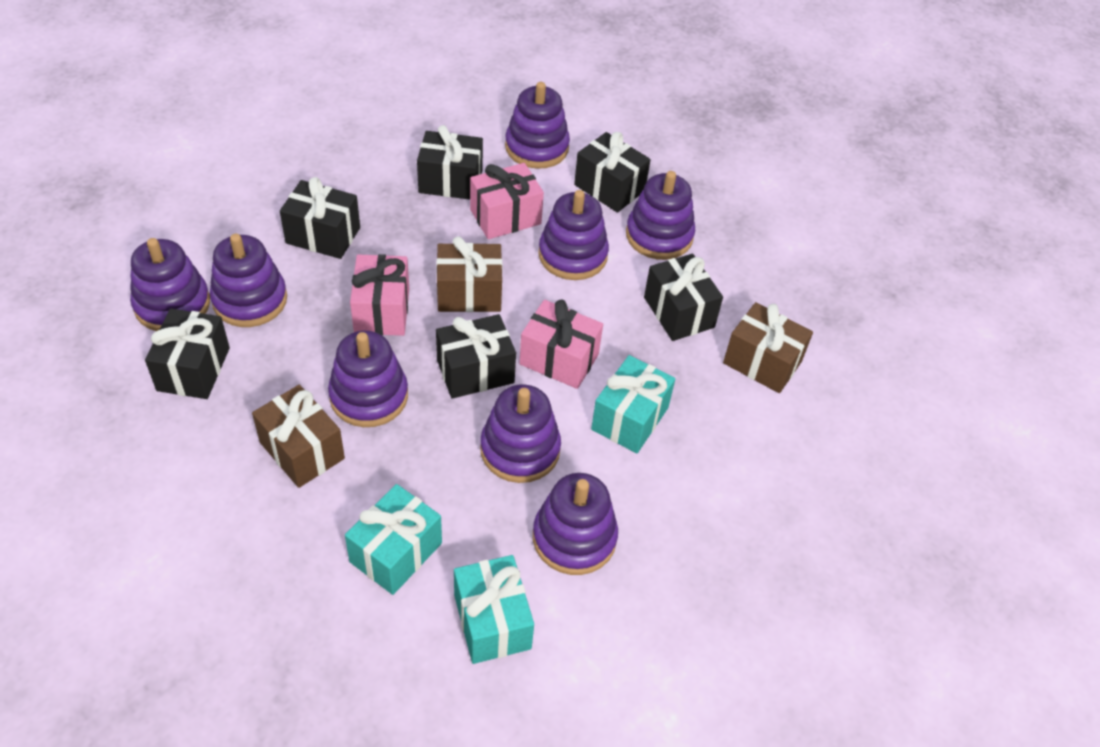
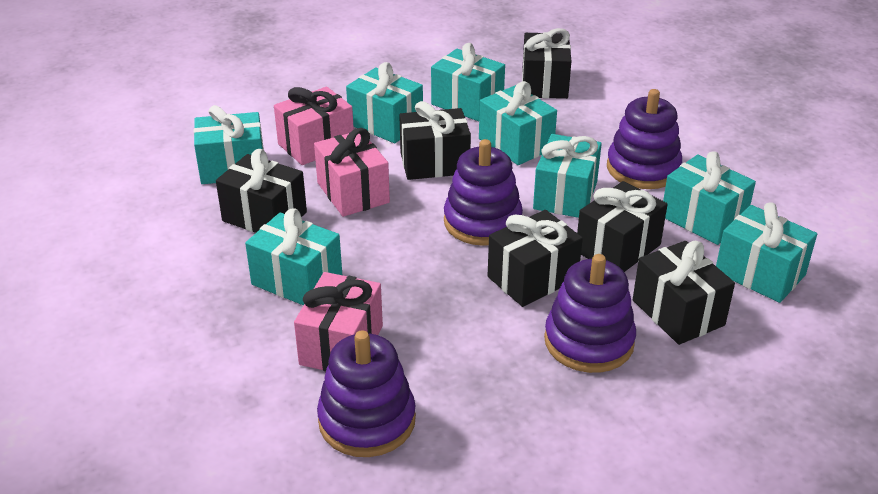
brown gift: [252,385,345,488] [436,236,502,312] [723,302,813,393] = 3 -> none = 0
purple stacking toy: [130,238,210,331] [210,234,287,327] [328,331,408,427] [480,384,561,483] [505,82,570,169] [533,473,618,575] [538,190,609,280] [626,171,695,260] = 8 -> [317,330,416,457] [444,139,523,246] [544,254,636,373] [607,89,682,189] = 4
turquoise gift: [345,484,442,595] [454,555,534,664] [591,355,675,453] = 3 -> [194,105,264,184] [245,208,342,306] [346,62,423,143] [431,43,505,121] [479,81,557,165] [533,134,602,218] [663,151,756,245] [716,202,817,303] = 8

